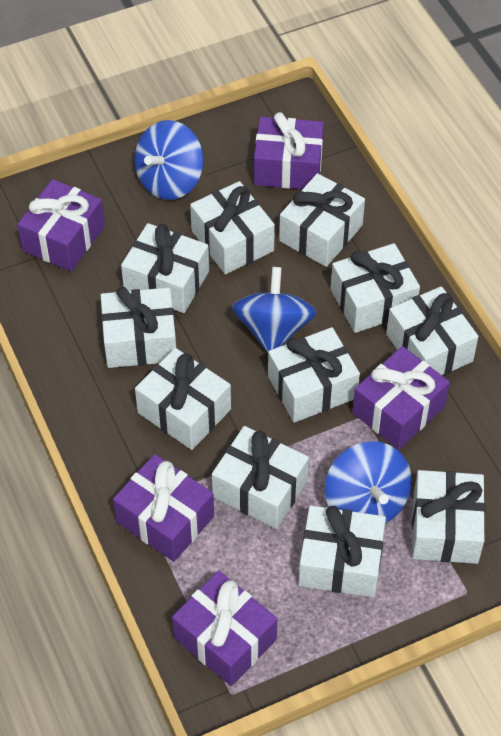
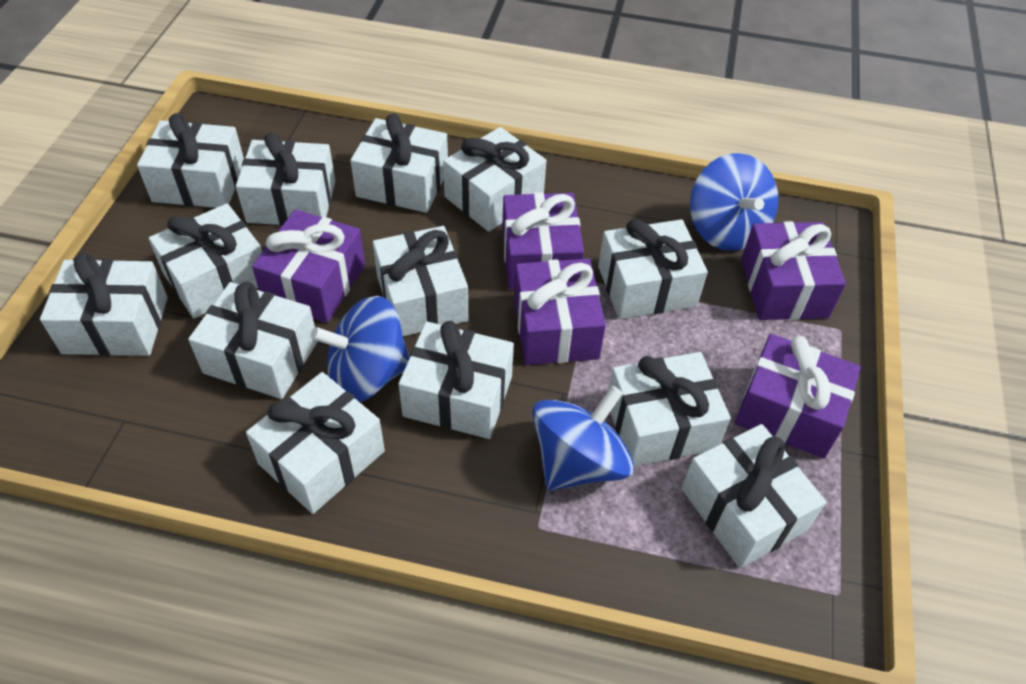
white gift: [101,287,176,368] [121,223,209,313] [135,348,231,450] [190,181,275,274] [212,426,309,529] [268,327,360,423] [279,173,365,267] [298,505,386,597] [331,243,420,333] [386,286,479,375] [412,470,485,564] = 11 -> [40,252,168,356] [137,113,244,208] [149,203,262,318] [188,281,318,399] [236,132,335,226] [246,372,385,514] [350,113,448,213] [373,226,468,336] [399,321,514,439] [443,127,546,232] [598,219,708,319] [608,352,731,466] [682,424,826,568] = 13

